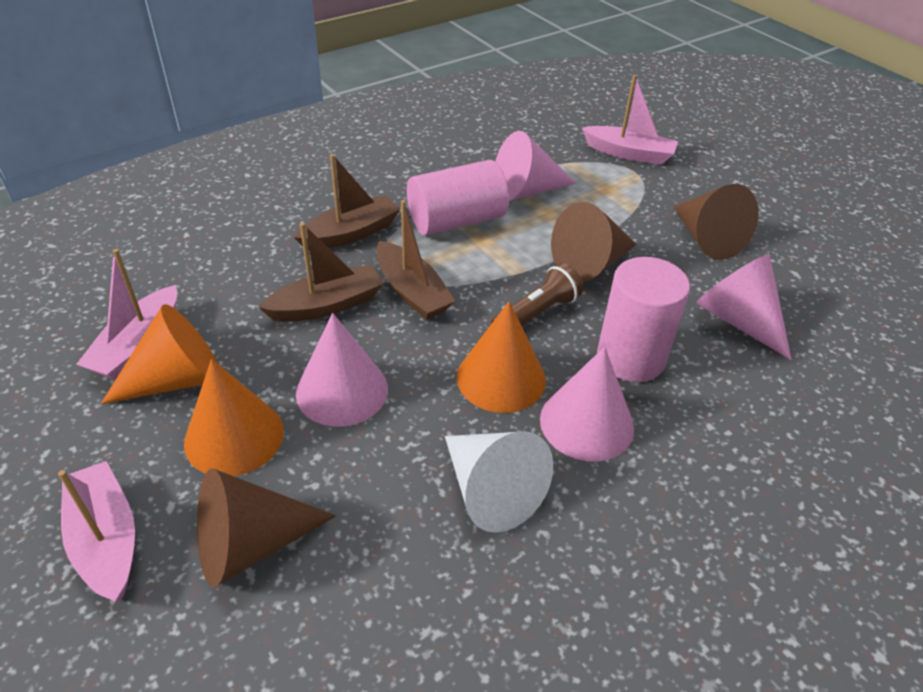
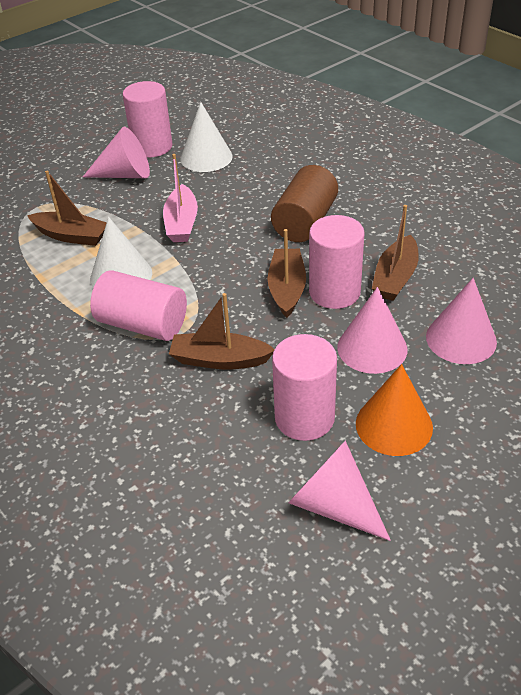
brown boat: [258,223,384,322] [294,154,401,250] [376,200,455,320] = 3 -> [27,171,107,246] [169,293,275,369] [268,229,306,318] [372,205,419,301] = 4
brown cone: [197,469,336,587] [551,202,637,282] [674,184,759,260] = 3 -> none = 0
brown cylinder: none = 0 -> [271,165,338,242] = 1
brown flashlight: [491,263,583,326] = 1 -> none = 0
orange cone: [101,304,218,404] [184,359,284,476] [457,302,546,413] = 3 -> [356,364,433,456] = 1
pink boat: [58,461,135,602] [76,249,177,380] [582,75,678,165] = 3 -> [163,154,198,242] = 1
pink cylinder: [407,160,509,236] [597,257,690,382] = 2 -> [90,270,187,341] [122,81,173,157] [272,334,337,441] [309,215,365,309] = 4
white cone: [445,431,553,533] = 1 -> [90,217,152,288] [180,102,233,172] = 2

